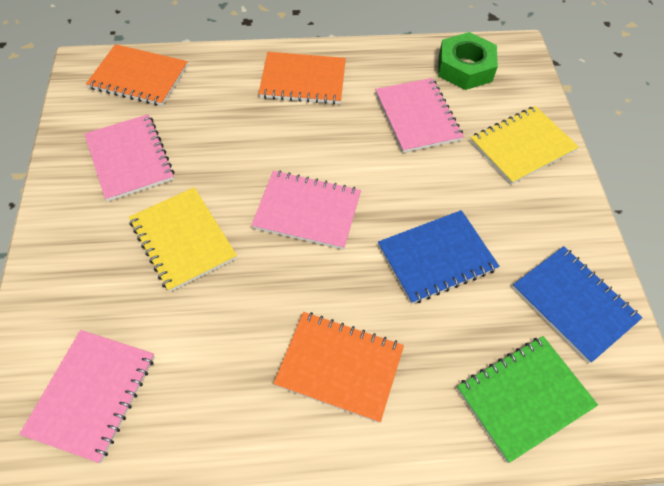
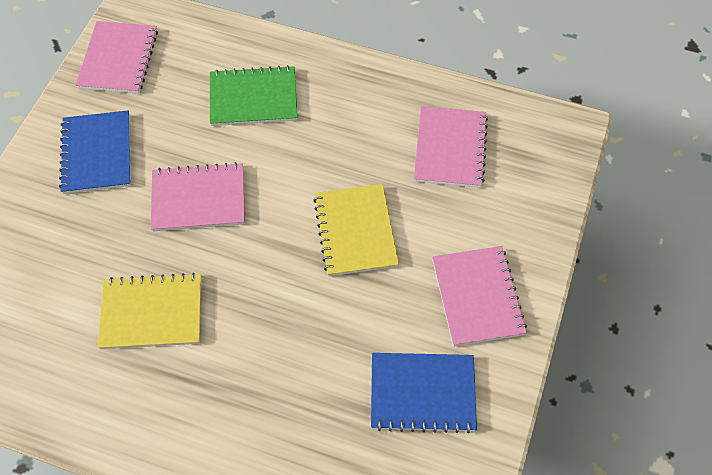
green nut: [438,32,498,90] = 1 -> none = 0
orange notebook: [86,44,188,106] [258,52,346,104] [274,312,404,423] = 3 -> none = 0

